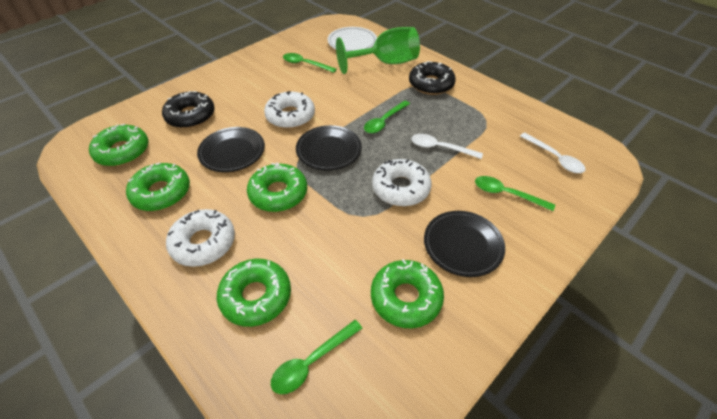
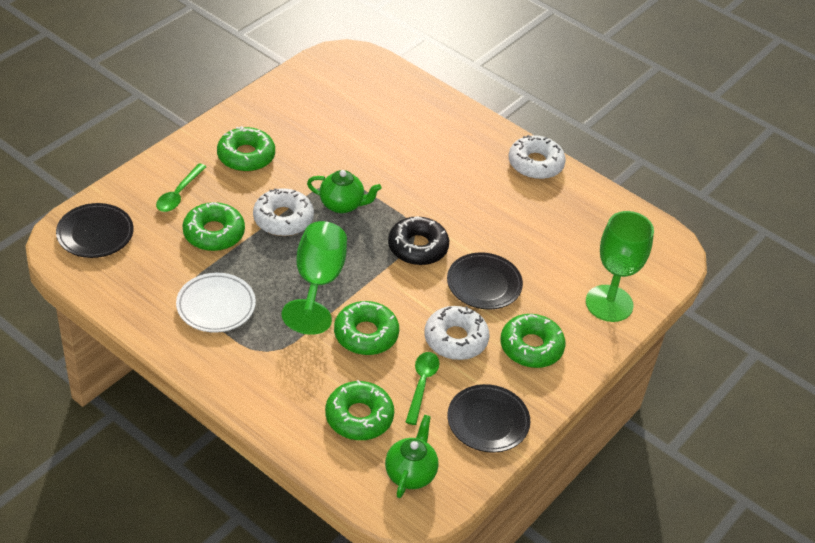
black donut: [162,91,215,129] [409,61,456,95] = 2 -> [388,216,449,265] = 1
green goblet: [336,27,420,74] = 1 -> [282,221,347,335] [586,211,654,322] = 2
green spoon: [271,320,363,394] [283,53,337,73] [364,100,410,133] [475,176,555,211] = 4 -> [156,163,206,212] [406,352,439,425] = 2
green teapot: none = 0 -> [307,170,382,213] [385,415,438,498] = 2
white spoon: [411,134,483,159] [520,133,585,173] = 2 -> none = 0

